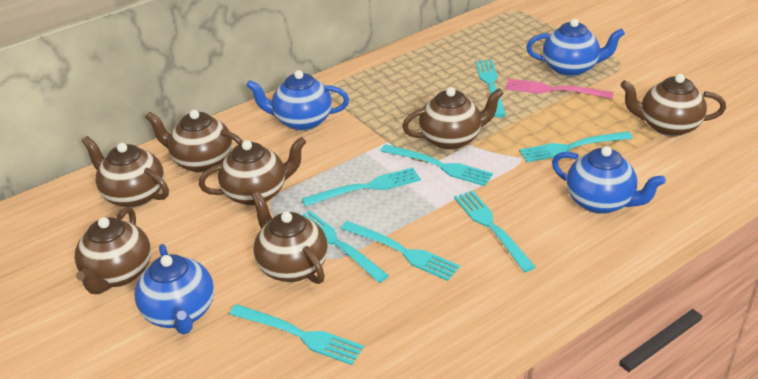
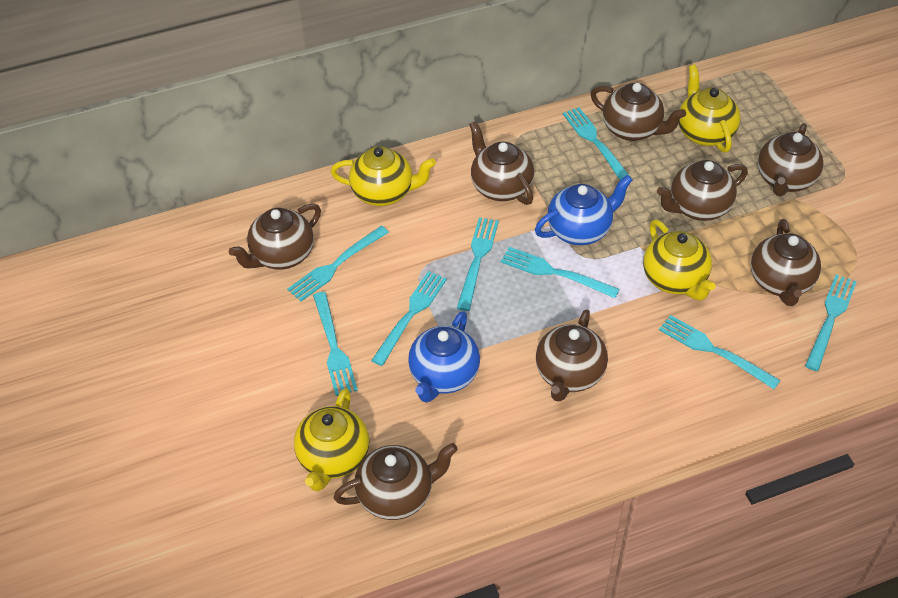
blue teapot: [134,244,214,335] [246,70,349,131] [526,19,625,77] [552,146,666,214] = 4 -> [408,311,480,403] [535,175,632,245] = 2
brown teapot: [75,207,151,294] [82,136,169,208] [145,110,243,173] [199,137,306,206] [252,192,328,284] [402,87,504,150] [620,74,726,137] = 7 -> [229,203,321,269] [333,443,458,520] [469,121,534,205] [536,309,608,402] [591,83,686,141] [657,160,748,221] [751,219,821,306] [758,123,823,196] = 8
pink fork: [505,79,614,99] = 1 -> none = 0
yellow teapot: none = 0 -> [294,388,369,491] [331,146,436,206] [643,220,715,301] [679,64,741,153] = 4

